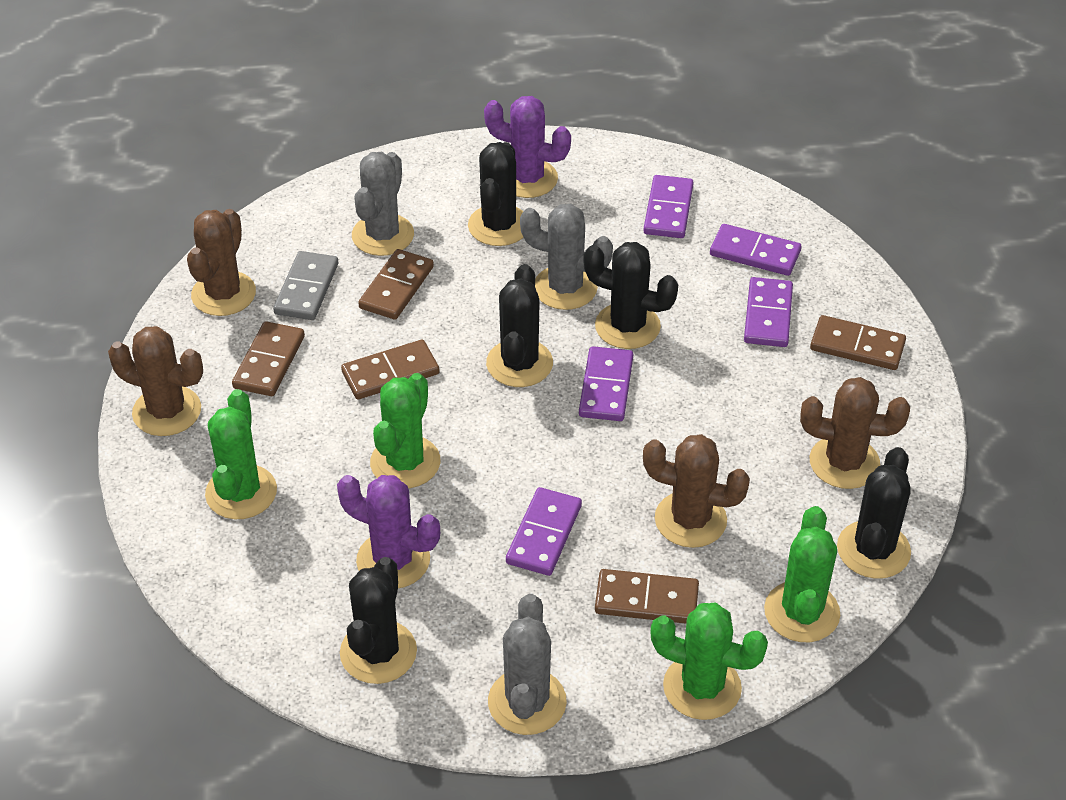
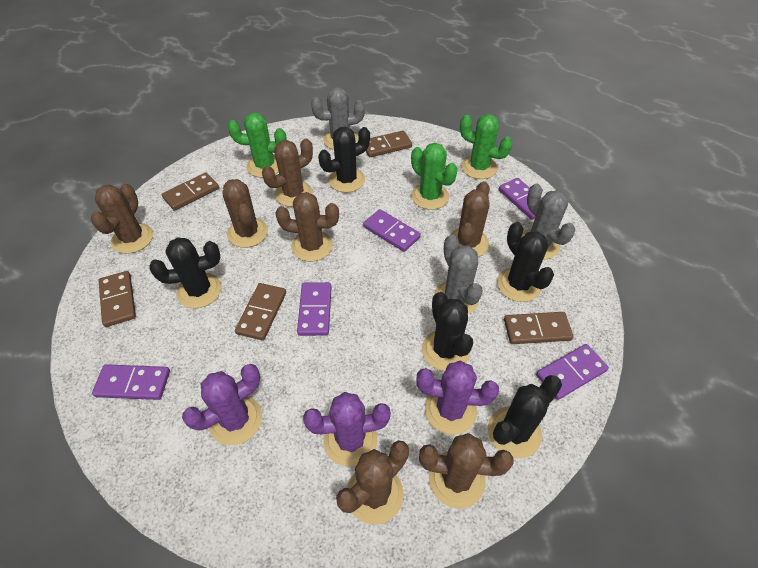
brown cactus: [108,326,203,436] [187,209,256,316] [643,434,750,548] [800,377,910,489] = 4 -> [91,184,153,254] [223,179,268,248] [262,139,313,207] [275,192,339,261] [336,440,409,525] [419,433,514,508] [450,181,490,257] = 7
green cactus: [205,389,277,519] [370,373,441,488] [651,603,768,720] [764,506,840,642] = 4 -> [228,112,287,178] [411,143,458,210] [460,114,513,179] = 3
grey domino: [273,251,338,320] = 1 -> none = 0
purple cactus: [337,475,440,588] [484,96,571,198] = 2 -> [182,364,262,445] [303,392,391,467] [416,361,499,435] = 3

